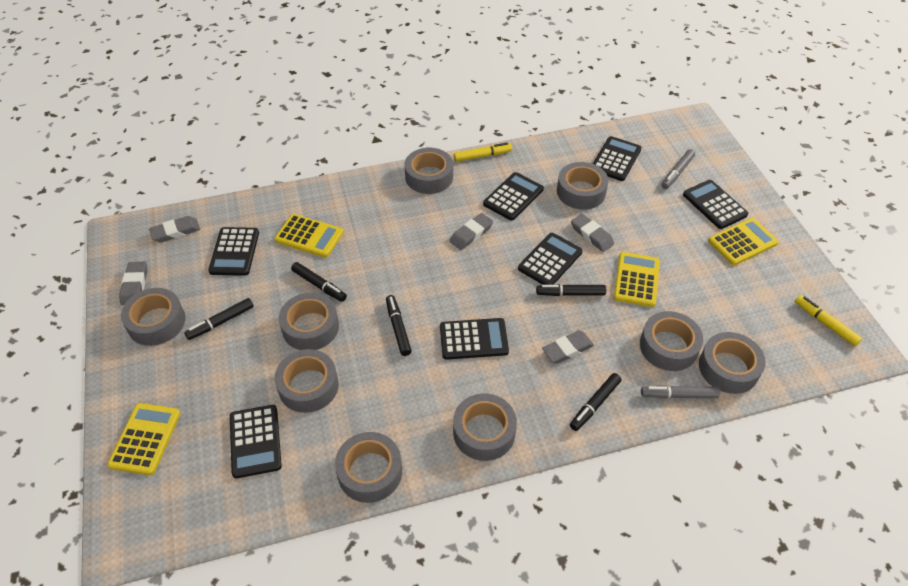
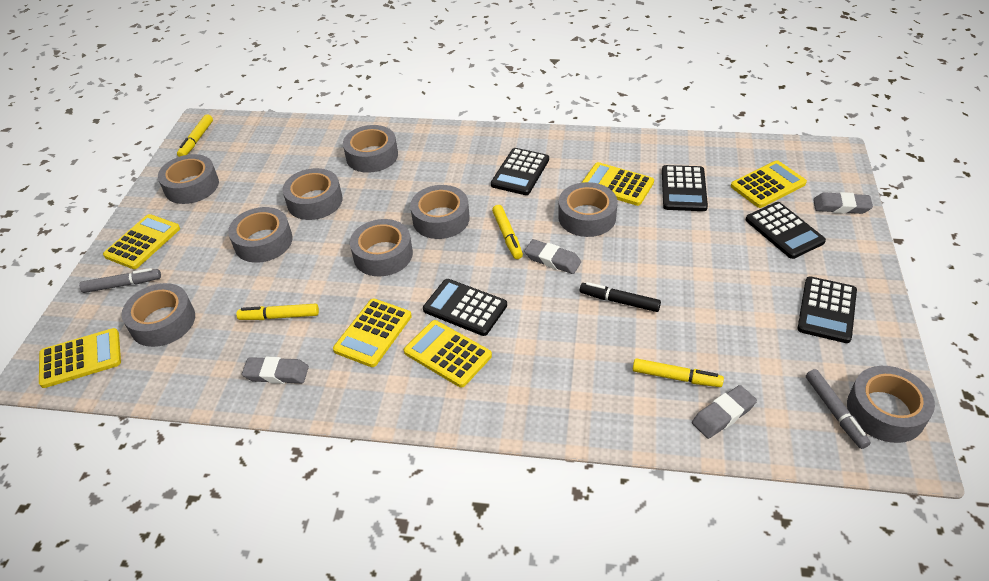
black calculator: [208,227,259,276] [230,405,282,478] [440,318,509,360] [483,172,544,221] [518,233,583,285] [593,136,642,181] [683,180,748,229] = 7 -> [423,279,507,336] [491,148,549,195] [662,165,708,211] [746,202,826,259] [798,276,857,343] = 5
black marker: [184,298,254,340] [291,262,347,302] [386,295,412,356] [536,284,606,296] [570,373,621,431] = 5 -> [580,282,661,312] = 1
grey eraser: [119,262,147,305] [149,216,200,242] [450,213,493,250] [542,330,594,364] [571,214,614,252] = 5 -> [242,357,309,384] [524,239,581,274] [692,385,757,439] [813,192,873,214] = 4
yellow calculator: [108,403,181,475] [275,214,343,258] [614,252,660,307] [708,218,779,265] = 4 -> [39,328,121,388] [103,214,180,269] [333,299,412,367] [404,320,492,388] [581,162,654,206] [731,160,807,208] = 6
yellow marker: [454,143,512,162] [795,295,862,346] = 2 -> [177,114,213,157] [236,304,319,320] [492,205,523,259] [633,358,724,387] = 4

